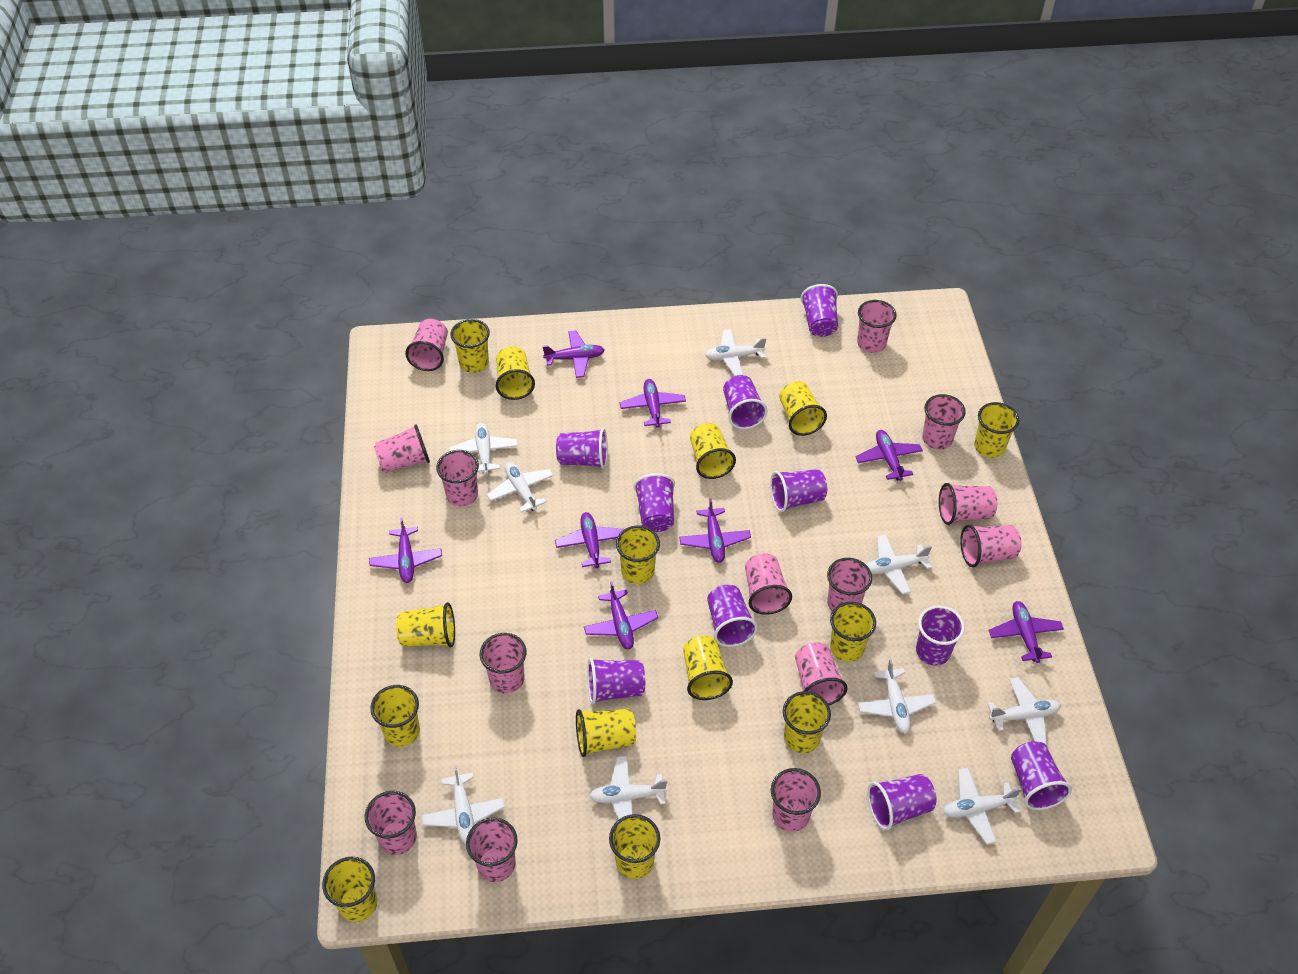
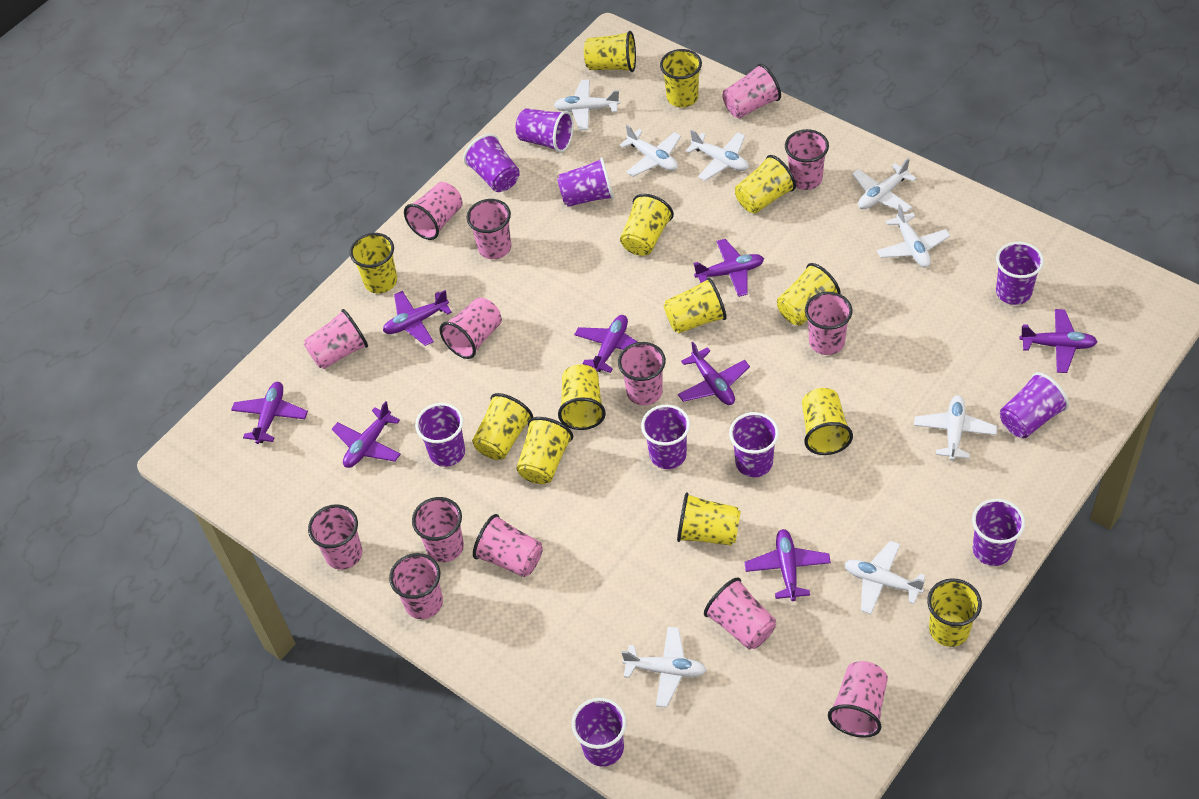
white plane: [422,765,505,844] [449,423,518,474] [487,462,554,513] [589,756,667,819] [705,329,766,376] [858,659,936,733] [866,534,932,594] [943,768,1021,844] [988,677,1061,745] = 9 -> [554,79,620,130] [620,125,681,177] [621,627,706,707] [686,129,749,181] [844,541,926,614] [852,158,917,213] [877,204,950,268] [914,395,997,461] = 8
yellow cup: [322,857,377,922] [370,685,420,747] [396,602,455,647] [450,319,490,373] [496,346,535,400] [576,709,636,757] [609,814,660,879] [616,526,660,584] [683,636,733,700] [690,423,736,479] [779,381,827,436] [783,691,831,753] [830,602,876,662] [974,402,1019,458] = 14 -> [350,233,397,293] [472,393,533,460] [516,417,573,484] [558,364,606,430] [584,31,636,72] [620,194,674,256] [660,49,702,107] [664,277,727,333] [677,492,741,546] [735,155,796,214] [777,263,841,326] [802,388,853,455] [927,578,982,647] = 13

